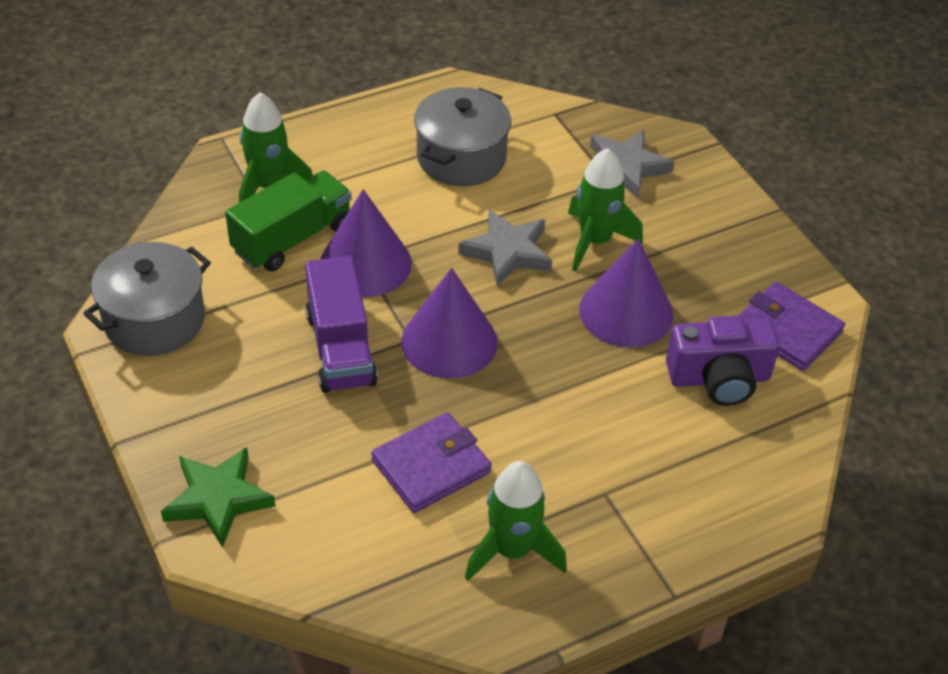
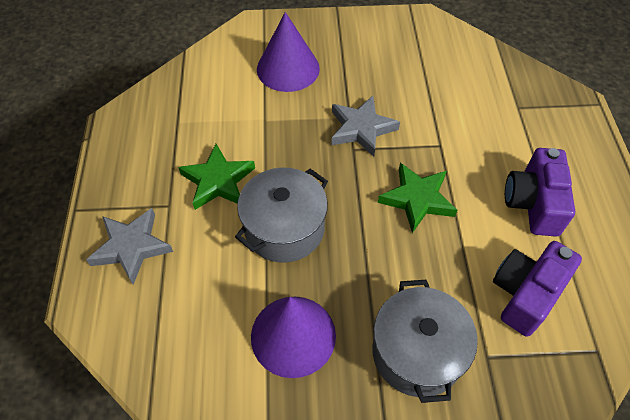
green rocket: [239,92,313,203] [465,461,567,581] [568,148,643,271] = 3 -> none = 0
green star: [161,447,275,548] = 1 -> [178,144,255,210] [378,163,457,233] = 2
green truck: [225,171,352,271] = 1 -> none = 0
purple camera: [666,316,780,406] = 1 -> [493,241,582,337] [505,148,575,237] = 2
purple cone: [321,189,412,297] [401,268,498,379] [579,239,673,348] = 3 -> [251,297,336,378] [257,12,320,92] = 2
purple truck: [305,256,378,393] = 1 -> none = 0
purple wallet: [371,412,491,513] [738,282,845,371] = 2 -> none = 0

